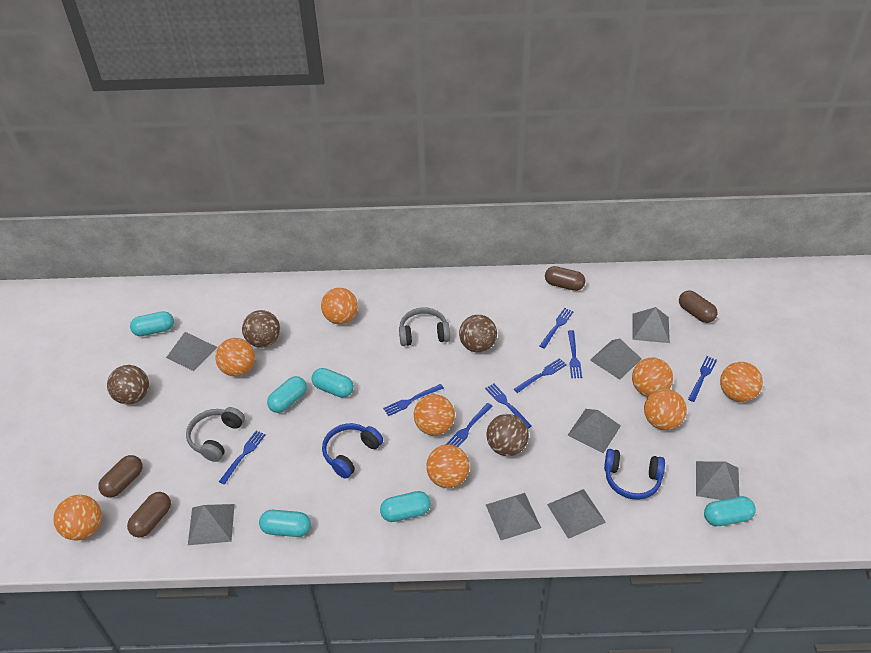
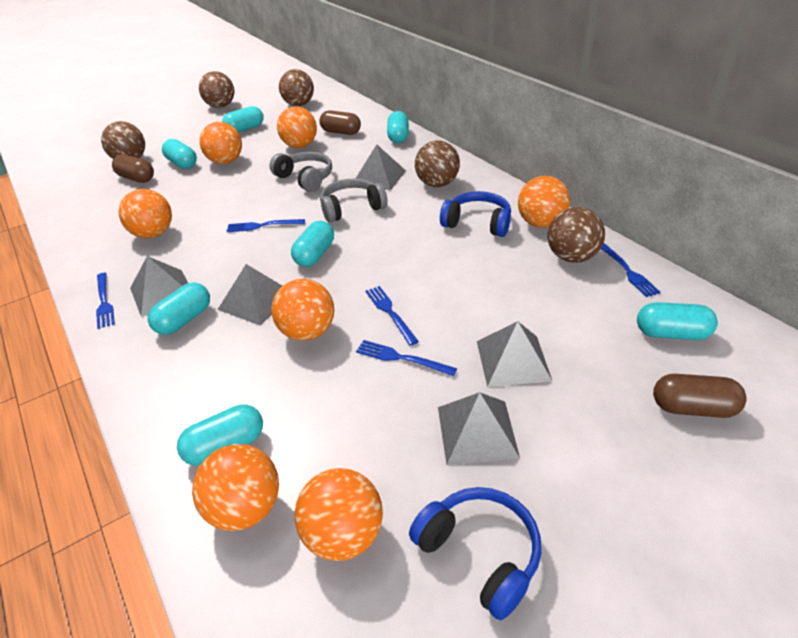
blue fork: [219,431,266,484] [383,384,444,416] [446,403,493,447] [485,383,532,429] [514,358,567,393] [540,308,574,349] [568,330,582,378] [688,356,717,402] = 8 -> [96,273,115,329] [227,219,305,232] [356,340,457,376] [366,286,419,346] [601,243,661,297] = 5
brown ball: [107,365,149,405] [242,310,280,348] [459,315,497,352] [486,414,529,456] = 4 -> [101,121,145,159] [199,71,234,108] [279,69,314,106] [415,141,460,187] [548,207,605,263] = 5
brown capsule: [98,455,143,498] [127,492,171,538] [545,266,586,291] [679,290,718,323] = 4 -> [112,154,154,183] [320,110,361,135] [653,374,747,418] = 3
grey pyramid: [166,332,218,371] [188,504,235,545] [486,493,541,540] [547,489,606,539] [567,409,621,453] [590,339,642,380] [633,307,670,343] [696,461,739,500] = 8 -> [130,256,188,317] [217,264,282,326] [355,144,406,190] [438,392,520,465] [477,321,553,387] = 5
orange ball: [54,495,102,541] [215,338,255,376] [321,288,358,324] [414,394,455,436] [426,444,470,488] [632,358,673,397] [644,389,687,430] [720,362,763,402] = 8 -> [119,189,172,238] [192,444,279,531] [200,122,242,164] [271,279,334,341] [277,107,317,148] [294,468,383,561] [518,176,570,228] = 7
turquoise capsule: [130,311,174,336] [259,510,311,537] [267,376,307,413] [311,368,354,398] [380,491,431,522] [704,496,756,526] = 6 -> [148,282,210,335] [162,139,197,169] [177,404,263,466] [222,106,264,133] [291,221,334,267] [387,111,409,143] [637,302,718,340] = 7

